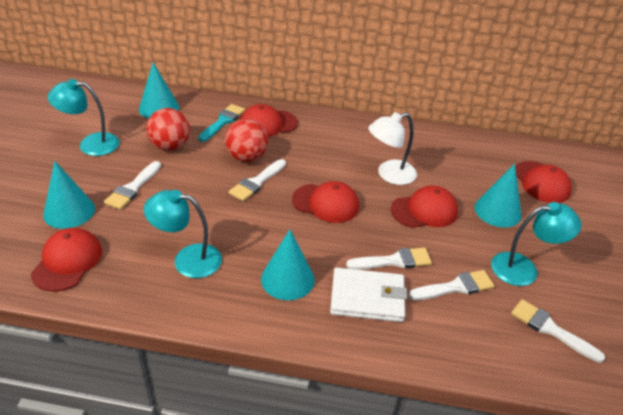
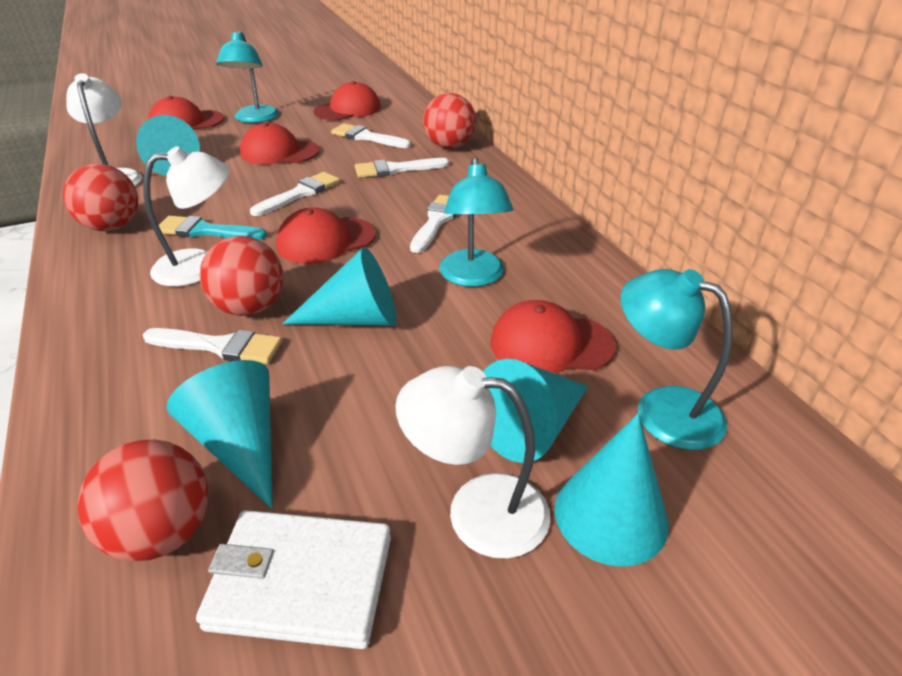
red ball: [146,108,190,151] [225,119,268,162] = 2 -> [63,164,138,231] [77,440,208,561] [200,236,284,316] [423,93,476,149] = 4
turquoise cone: [43,161,95,229] [139,62,179,119] [261,229,315,300] [475,163,522,228] = 4 -> [136,115,200,176] [167,360,272,509] [282,247,397,326] [483,359,588,463] [554,413,669,567] = 5
white lamp: [368,112,417,185] = 1 -> [66,73,142,186] [143,146,229,287] [395,366,550,559] = 3

